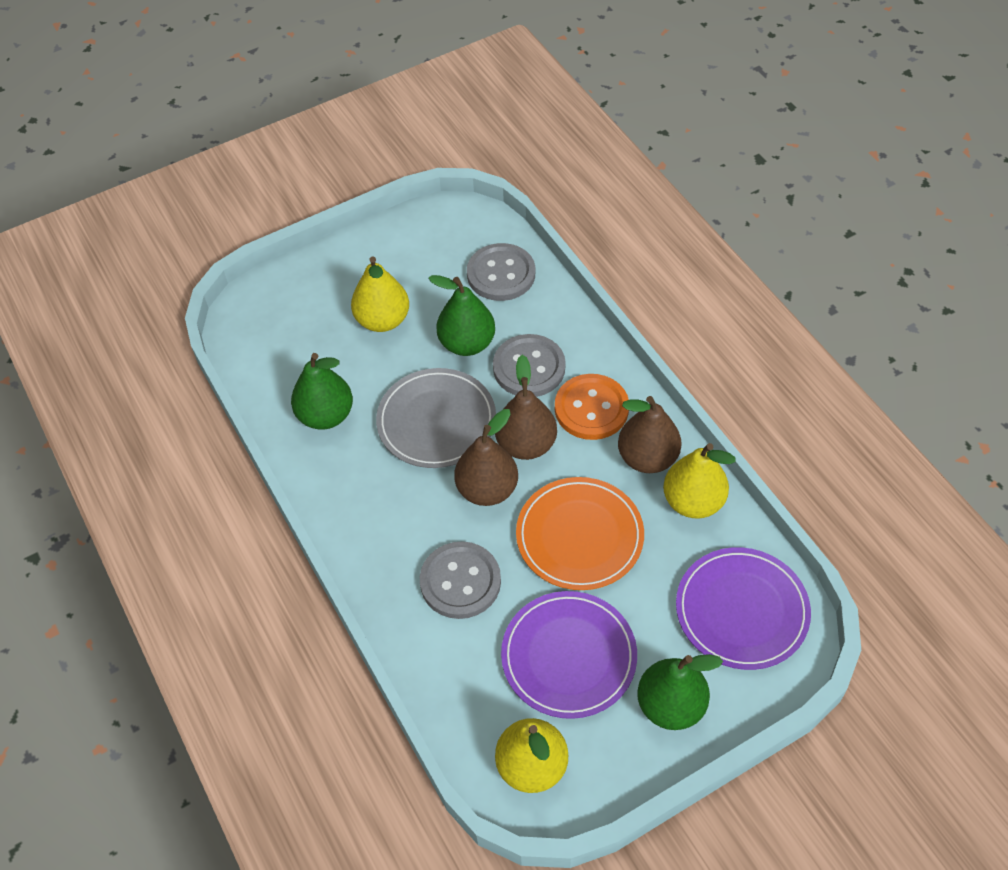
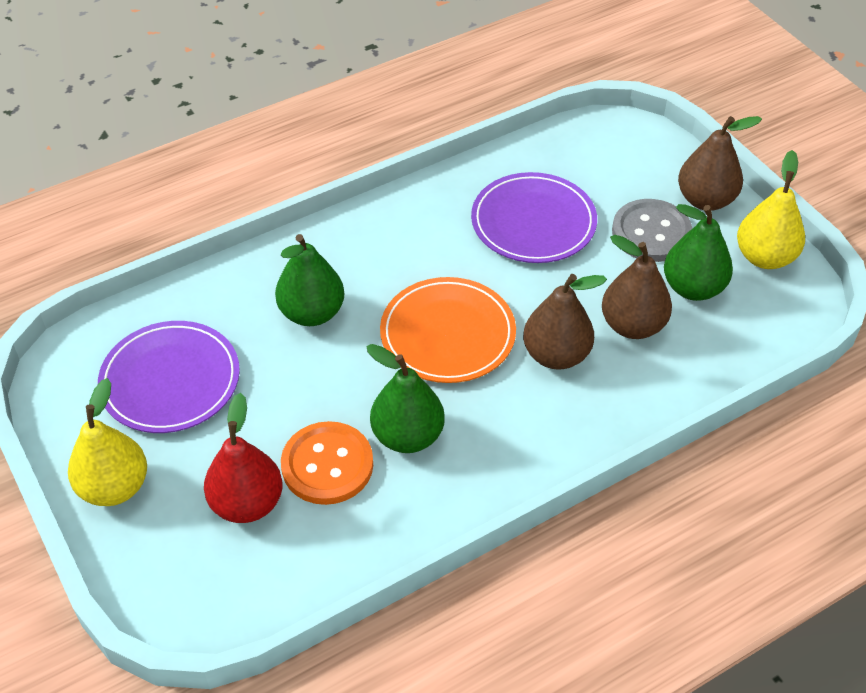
grey button: [420,542,501,619] [467,243,535,301] [493,334,566,397] = 3 -> [612,199,692,262] = 1
grey plate: [376,368,496,468] = 1 -> none = 0
red pear: none = 0 -> [204,393,283,523] = 1
yellow pear: [351,256,409,332] [495,718,568,793] [663,443,735,519] = 3 -> [68,378,147,506] [737,150,805,269] = 2

